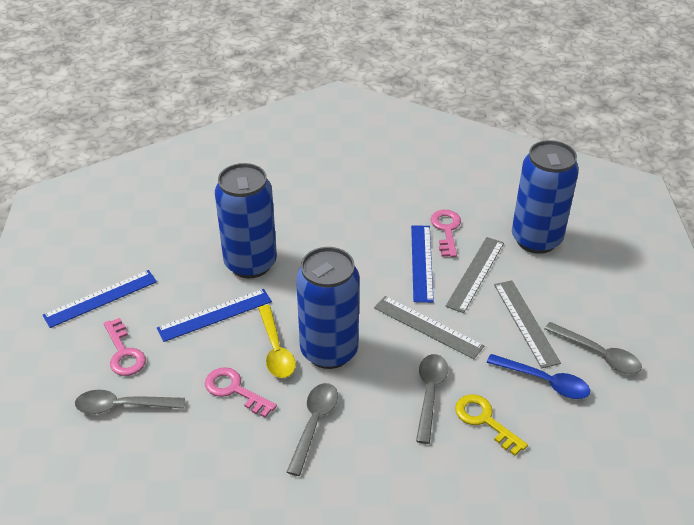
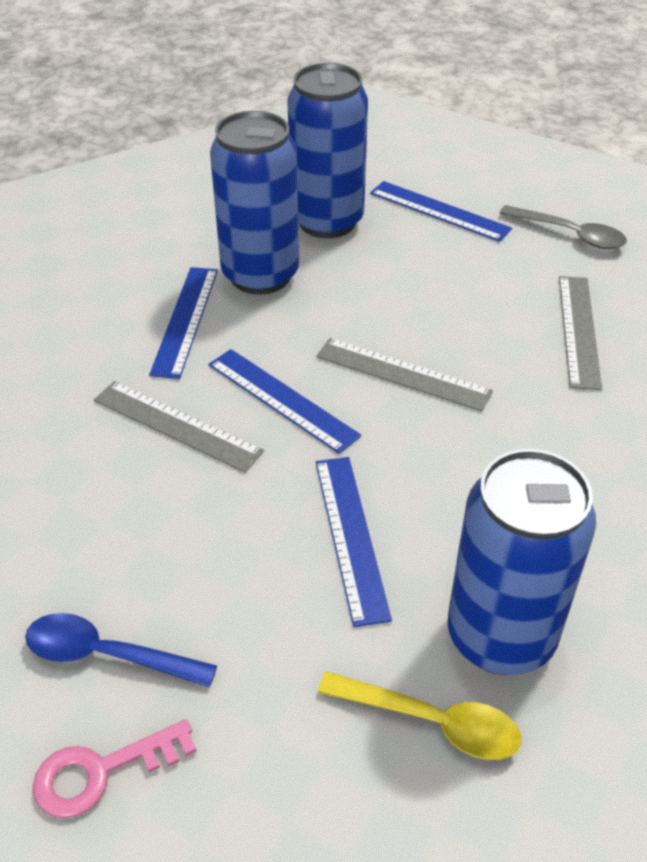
blue ruler: [43,270,157,328] [157,289,272,342] [411,225,434,303] = 3 -> [149,267,218,379] [209,349,361,454] [316,457,392,627] [370,181,512,242] = 4
grey spoon: [75,390,185,414] [287,383,338,476] [416,354,448,444] [545,322,642,374] = 4 -> [499,205,627,249] = 1
pink key: [104,318,146,376] [205,367,277,418] [431,210,461,257] = 3 -> [33,719,197,818] = 1
yellow key: [455,394,528,456] = 1 -> none = 0

